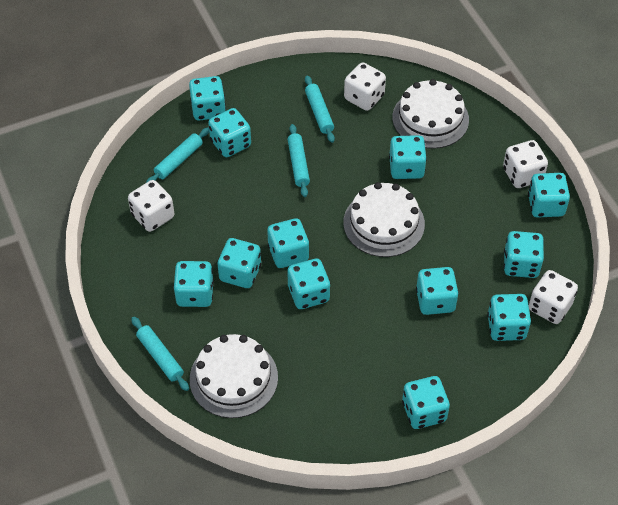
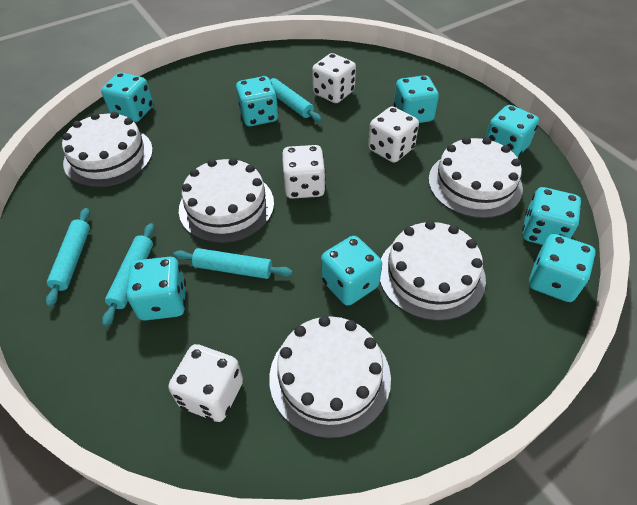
turquoise dice: [173,261,214,307] [189,76,226,121] [208,108,251,157] [218,238,261,288] [267,218,309,268] [287,259,330,309] [389,135,427,179] [402,376,450,429] [416,267,459,315] [487,294,531,341] [504,231,544,278] [528,173,570,218] = 12 -> [101,72,154,122] [126,257,186,321] [236,76,278,126] [321,236,382,306] [394,75,439,123] [486,105,539,158] [522,187,581,245] [529,234,596,302] = 8
white cake: [190,334,278,418] [343,182,425,257] [392,79,469,149] = 3 -> [62,112,153,187] [179,158,274,243] [269,316,391,438] [380,220,486,321] [429,137,523,218] = 5

